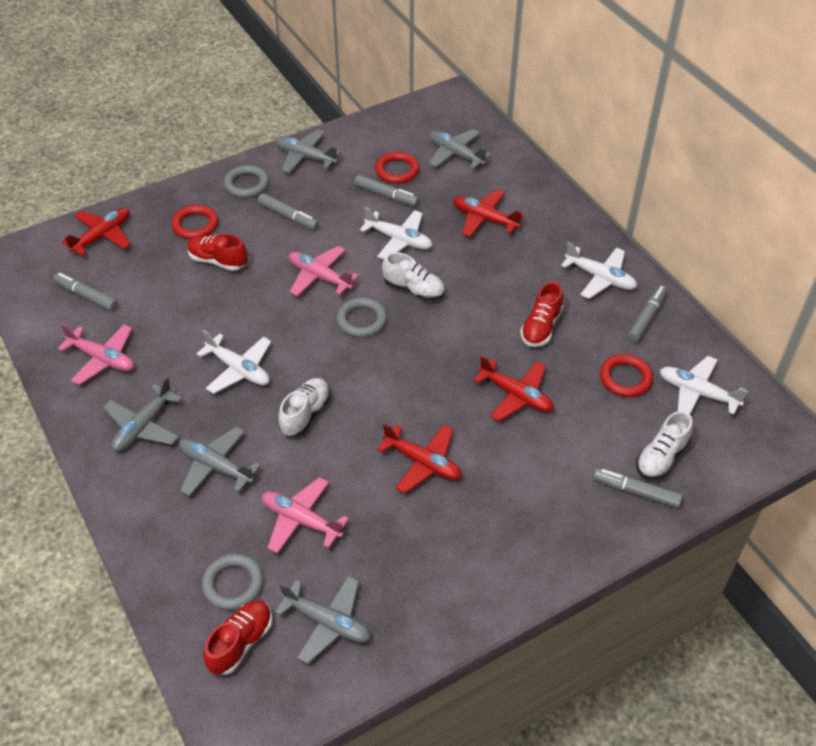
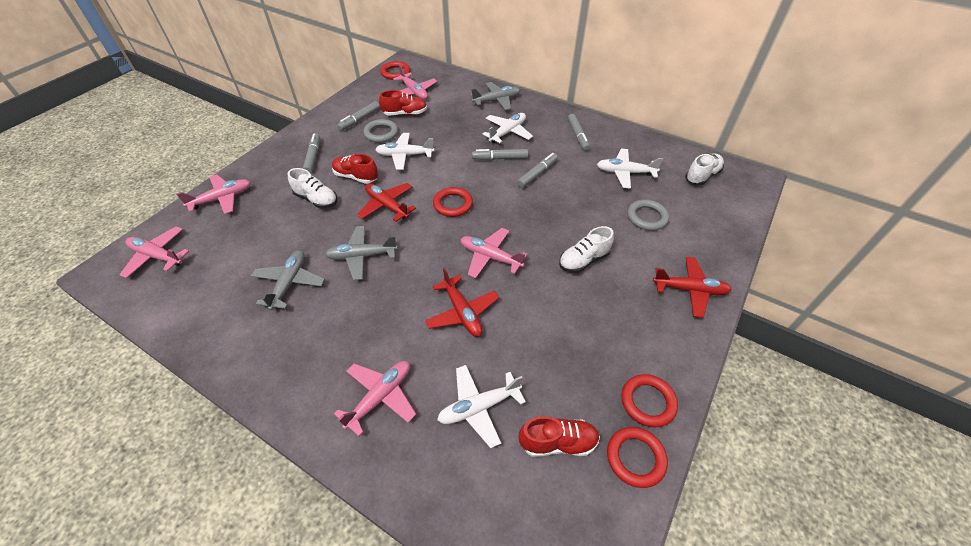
grey plane: [103,377,182,451] [179,427,261,497] [275,130,341,173] [275,575,371,664] [429,129,491,169] = 5 -> [251,250,325,310] [325,226,398,280] [470,82,520,110] = 3
grey ring: [202,553,264,610] [224,165,269,198] [337,298,387,337] = 3 -> [363,119,398,143] [627,200,669,231] = 2
pink plane: [58,324,134,385] [262,477,349,554] [289,246,359,297] = 3 -> [119,226,189,278] [176,174,251,214] [334,361,416,436] [393,65,437,100] [460,228,528,278] = 5
red plane: [62,208,131,256] [377,423,462,493] [453,189,524,237] [473,356,554,421] = 4 -> [357,183,416,222] [425,268,499,337] [653,257,732,318] = 3
red ring: [171,205,218,239] [375,152,420,184] [600,354,653,397] = 3 -> [380,61,410,80] [433,187,473,217] [607,427,668,488] [621,374,678,427] = 4

